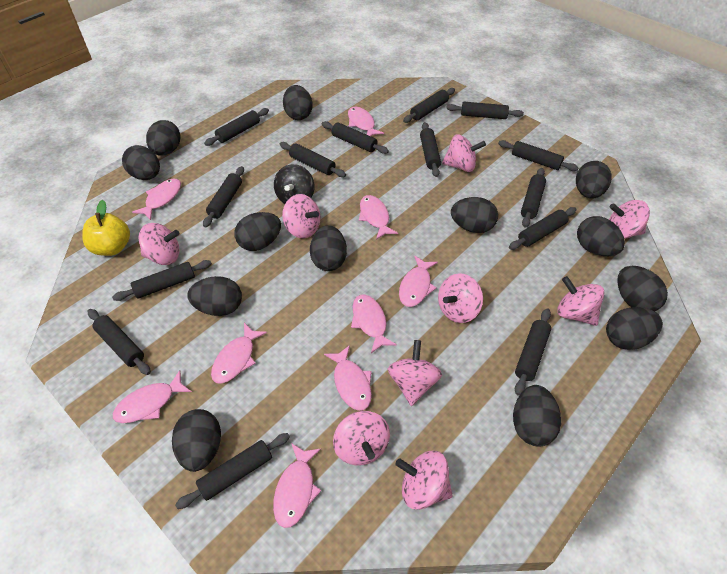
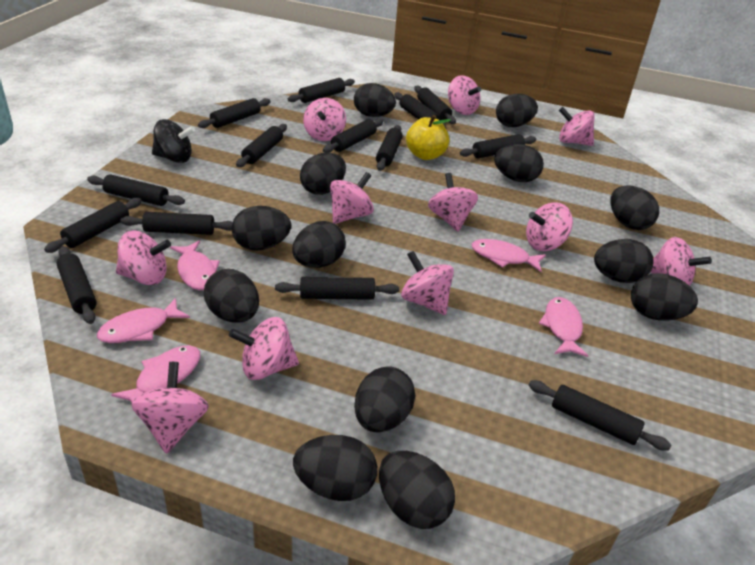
pink fish: [113,370,192,423] [132,178,181,220] [211,323,267,384] [273,443,321,528] [324,345,372,411] [348,107,384,136] [351,294,397,353] [359,195,398,240] [399,255,438,307] = 9 -> [97,298,190,343] [111,345,200,403] [170,241,220,290] [472,239,546,272] [539,297,588,357] = 5
pink spinning top: [138,223,180,265] [282,194,321,238] [333,411,390,466] [388,340,442,406] [396,451,453,510] [438,273,483,323] [442,134,486,172] [557,276,605,326] [609,200,650,239] = 9 -> [116,231,171,285] [131,362,209,454] [229,317,299,380] [303,98,346,141] [330,172,374,224] [401,251,454,315] [428,173,478,231] [448,75,481,115] [526,202,573,251] [559,107,595,146] [651,237,712,286] = 11

